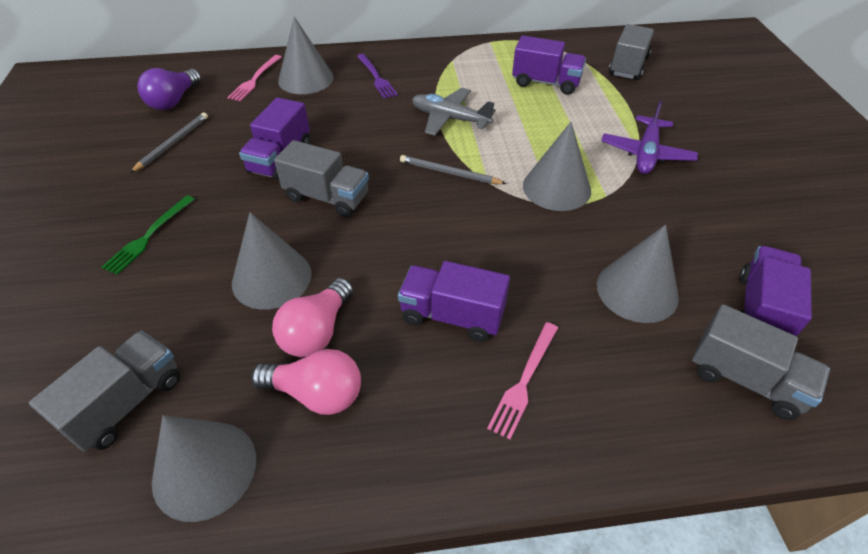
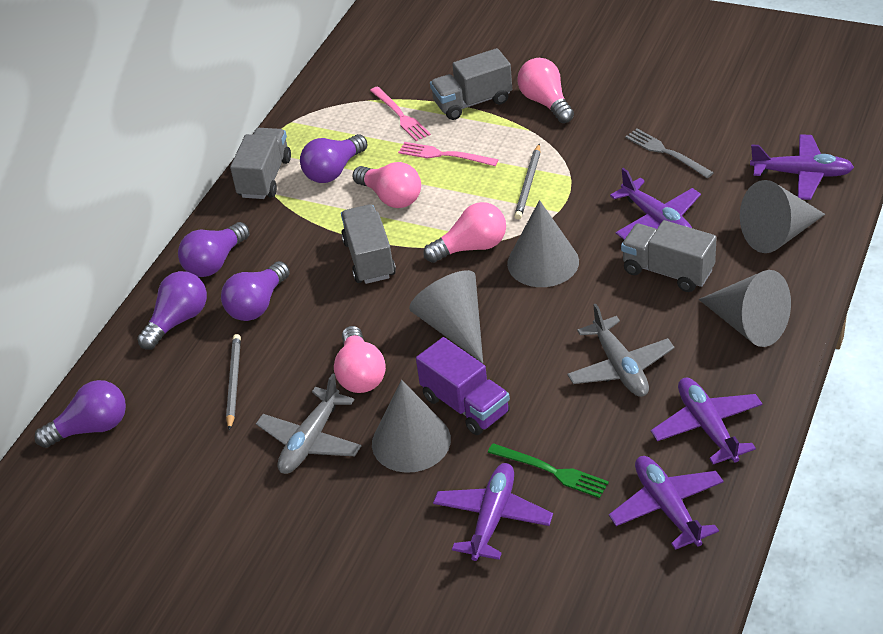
grey fork: none = 0 -> [625,129,714,178] = 1
grey plane: [412,88,496,136] = 1 -> [256,373,361,474] [567,304,674,397] = 2
pink light bulb: [251,349,361,415] [272,278,353,357] = 2 -> [334,326,386,393] [352,162,421,208] [423,202,506,263] [517,58,574,123] = 4
purple fork: [357,54,398,99] = 1 -> none = 0
purple light bulb: [137,68,201,110] = 1 -> [34,380,126,448] [137,271,207,350] [178,222,250,277] [221,261,290,321] [300,134,368,183] = 5
purple plane: [602,101,698,174] = 1 -> [433,463,553,561] [609,456,724,550] [610,168,701,240] [651,378,762,464] [750,134,854,200] = 5
purple truck: [239,97,310,180] [398,261,510,342] [512,36,586,95] [739,246,812,336] = 4 -> [416,337,510,435] = 1

